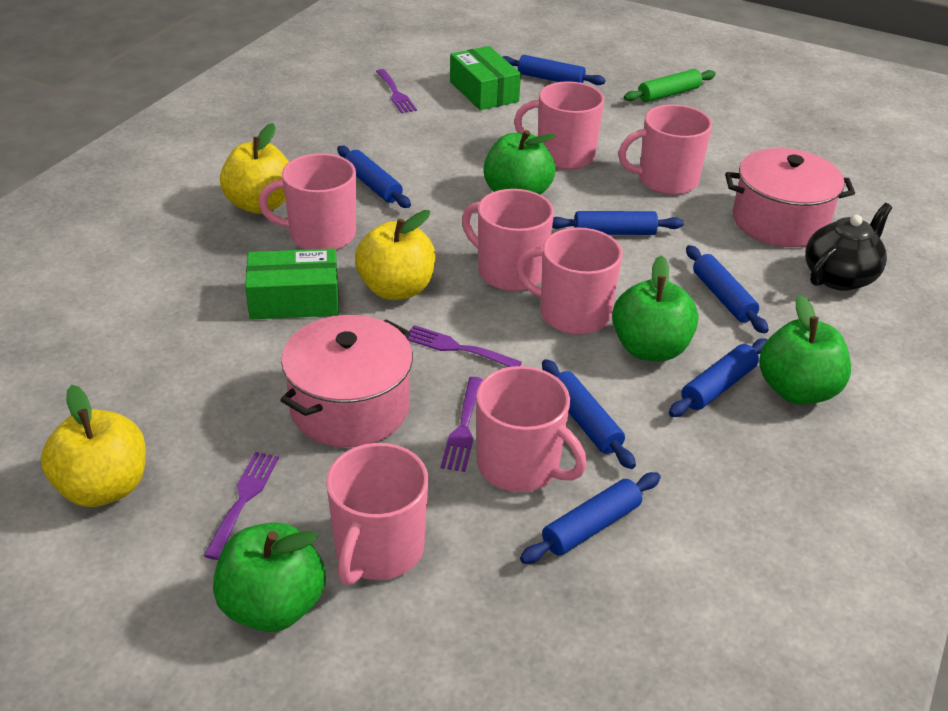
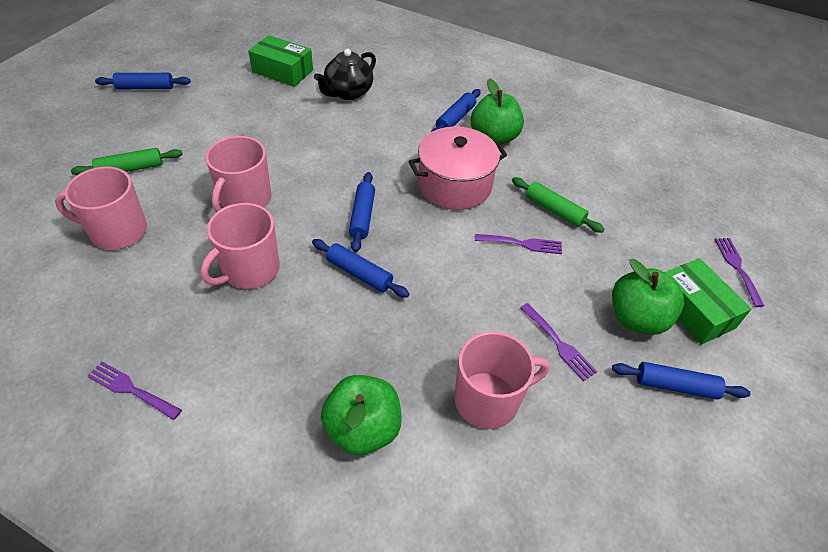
blue rolling pin: [337,146,411,208] [503,55,606,85] [520,472,661,564] [542,359,636,469] [552,211,684,235] [669,338,768,417] [686,245,769,334] = 7 -> [95,73,191,89] [312,239,410,298] [349,172,375,252] [431,89,481,132] [612,362,751,400] = 5
green apple: [213,522,326,632] [483,130,556,195] [612,255,698,361] [759,294,851,404] = 4 -> [321,375,402,455] [471,78,524,145] [612,259,684,335] = 3
green rolling pin: [624,69,715,102] = 1 -> [71,148,183,175] [512,177,604,233] = 2
pink mug: [259,153,356,250] [326,443,429,585] [462,189,554,291] [476,366,587,492] [514,81,604,170] [516,227,623,335] [618,104,712,195] = 7 -> [55,167,147,250] [200,203,280,289] [206,136,271,212] [455,331,549,429] = 4
pink pot: [280,315,413,447] [725,148,855,247] = 2 -> [409,127,507,210] = 1
yellow apple: [41,385,146,507] [220,123,289,214] [355,210,435,300] = 3 -> none = 0

